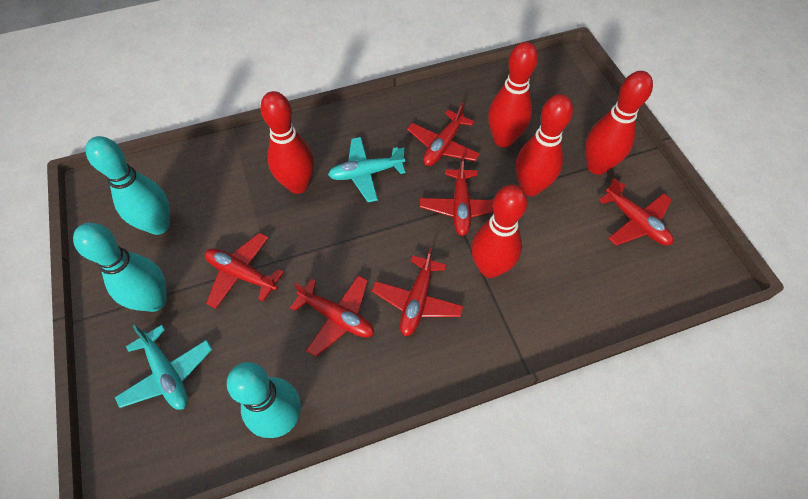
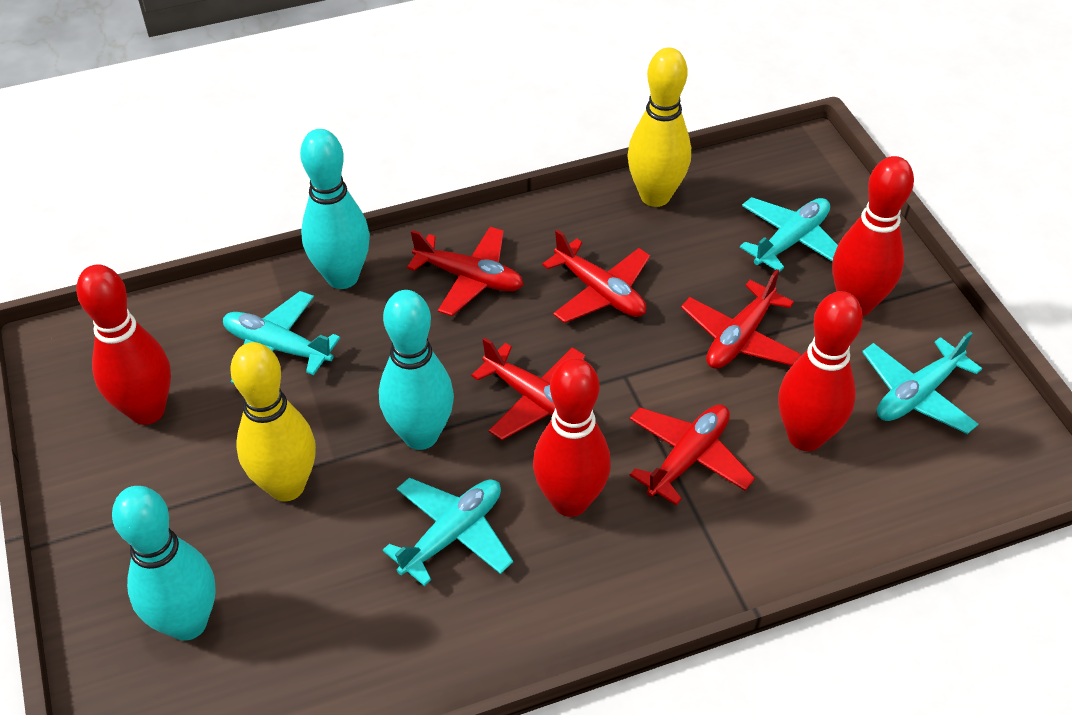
red bowling pin: [260,91,314,194] [471,184,527,278] [488,42,538,147] [516,94,573,196] [585,71,653,175] = 5 -> [76,264,171,425] [533,358,611,517] [778,291,863,451] [832,156,914,316] = 4
red plane: [205,233,284,309] [290,275,374,357] [372,248,463,336] [407,102,480,166] [420,157,494,236] [599,178,673,246] = 6 -> [407,227,524,316] [471,337,585,440] [542,229,650,323] [630,405,755,505] [681,269,802,369] = 5
turquoise plane: [115,325,212,410] [328,137,405,202] = 2 -> [223,291,340,384] [383,477,513,586] [740,197,838,272] [862,331,982,434] = 4
yellow bowling pin: none = 0 -> [231,342,316,501] [627,47,691,207] = 2

